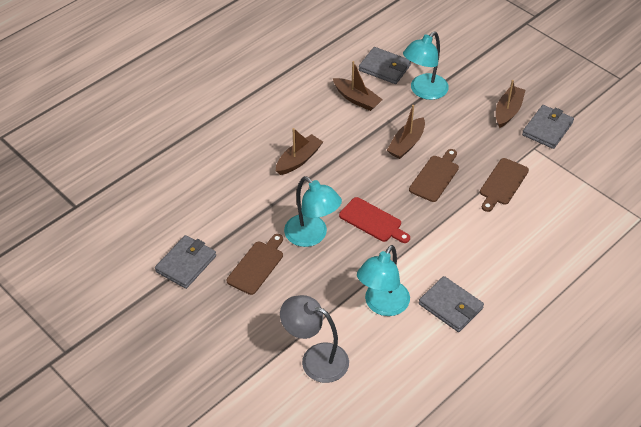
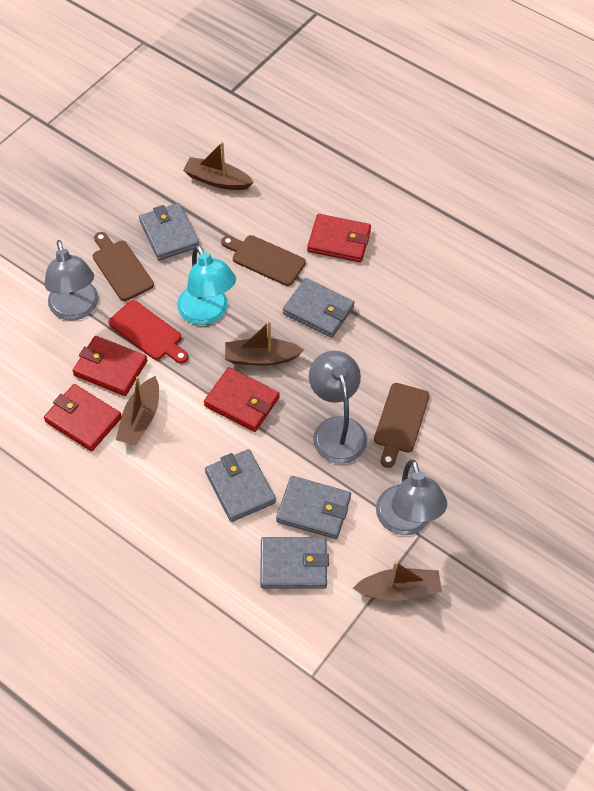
grey lamp: [280,295,349,383] = 1 -> [44,240,99,320] [309,350,367,464] [376,460,447,535] = 3
grey wallet: [155,235,216,289] [359,47,411,84] [419,276,484,332] [522,105,574,149] = 4 -> [139,203,199,261] [205,449,276,522] [260,537,329,589] [276,476,351,539] [283,278,355,338] = 5
red wallet: none = 0 -> [44,384,122,451] [72,336,147,396] [204,367,279,432] [307,214,371,262] = 4
turquoise lamp: [284,176,342,247] [357,245,410,316] [403,32,449,100] = 3 -> [177,245,236,325] = 1

